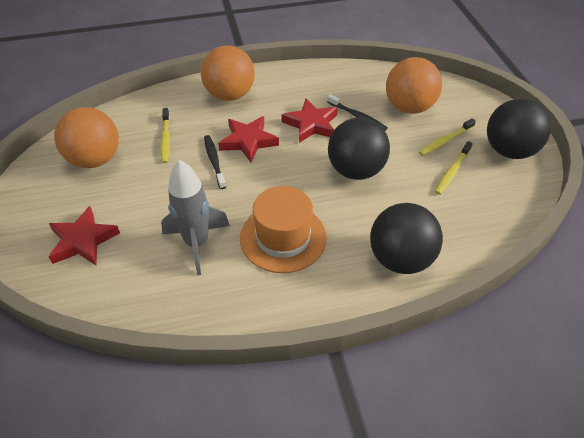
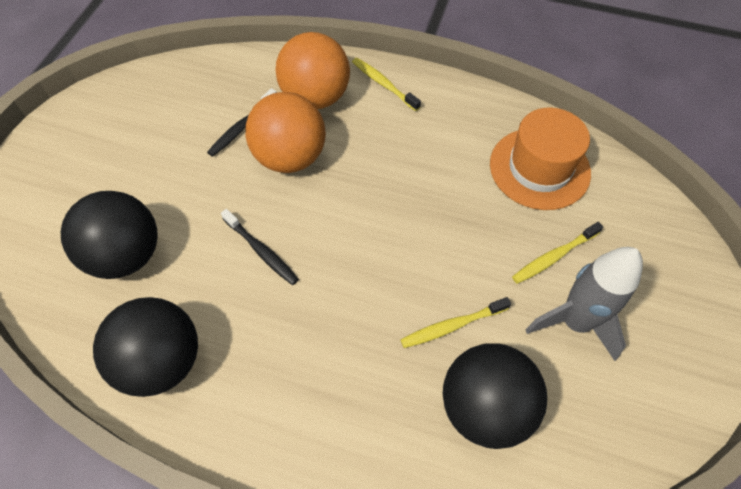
orange ball: [54,107,119,168] [201,45,255,101] [386,57,442,114] = 3 -> [245,92,326,173] [276,32,350,109] = 2
red star: [49,206,120,265] [218,116,279,162] [281,98,338,143] = 3 -> none = 0

